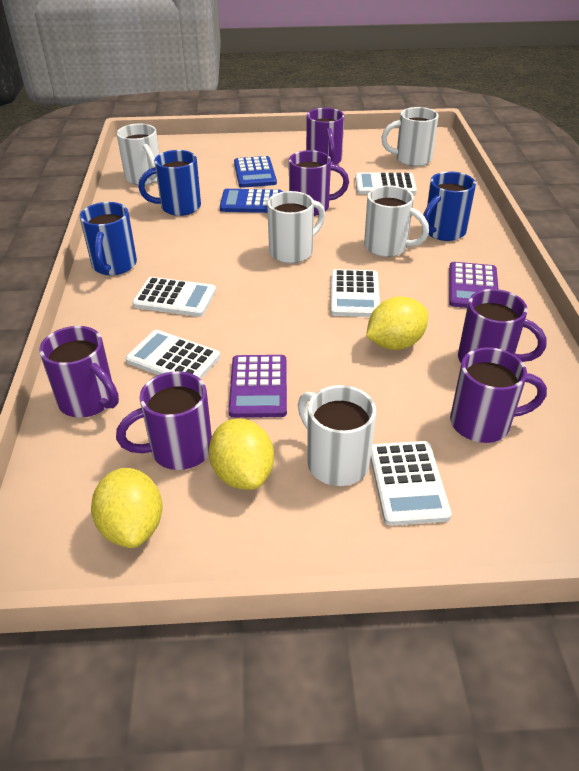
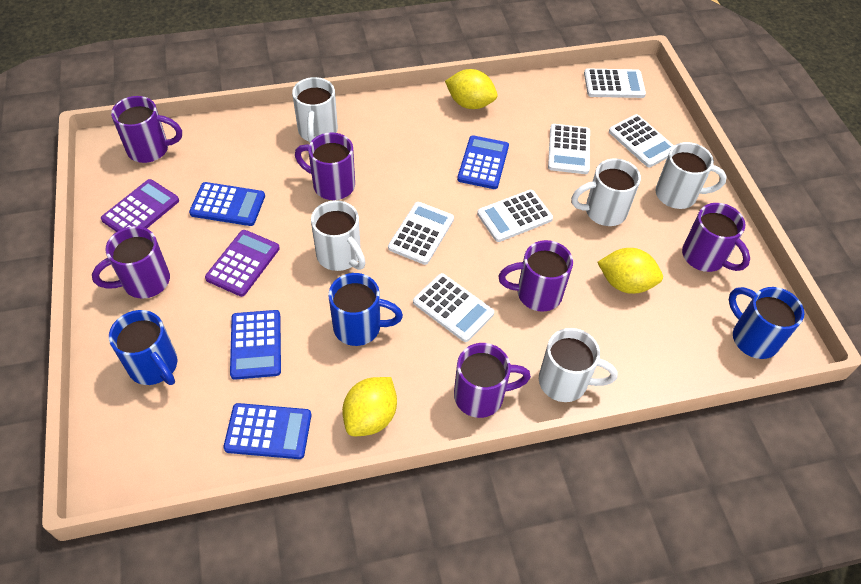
blue calculator: [220,189,283,213] [234,156,277,188] = 2 -> [189,182,265,226] [223,403,311,459] [230,310,281,380] [457,135,509,189] = 4
white calculator: [126,330,220,379] [132,277,216,317] [330,269,380,317] [355,173,417,195] [371,441,452,526] = 5 -> [388,202,454,265] [413,273,494,342] [477,190,553,242] [548,124,590,174] [584,69,646,98] [609,114,674,167] = 6

